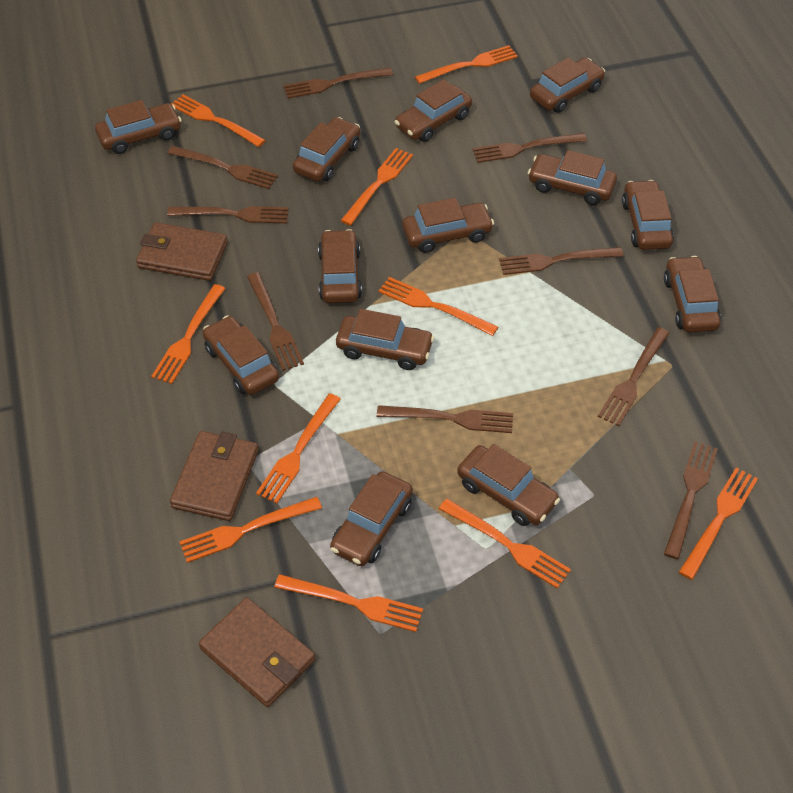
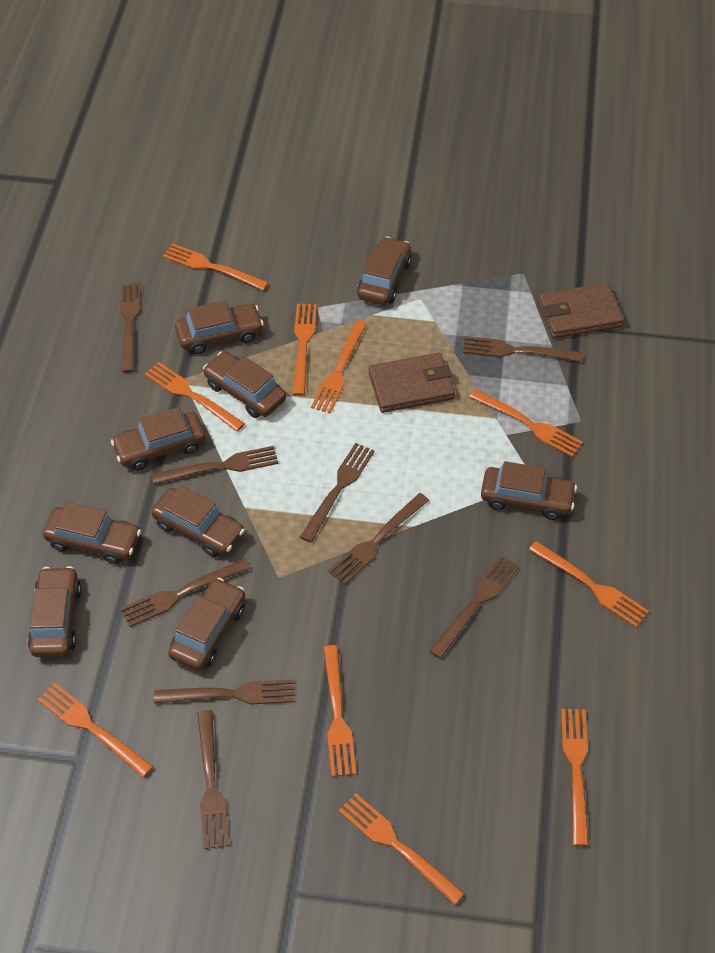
brown car: [95,100,182,154] [203,315,279,395] [293,117,360,181] [318,229,362,303] [330,471,413,566] [336,309,434,370] [395,79,472,142] [402,198,494,253] [457,444,560,526] [528,150,617,205] [530,57,605,113] [622,180,674,250] [664,256,721,333] = 13 -> [28,566,81,657] [43,502,141,564] [111,407,205,470] [151,486,245,557] [168,578,245,671] [175,300,264,354] [203,351,286,418] [357,236,411,305] [481,461,577,520] = 9
brown wallet: [136,222,228,281] [170,431,259,521] [199,597,315,707] = 3 -> [368,353,455,413] [538,283,624,338] = 2

